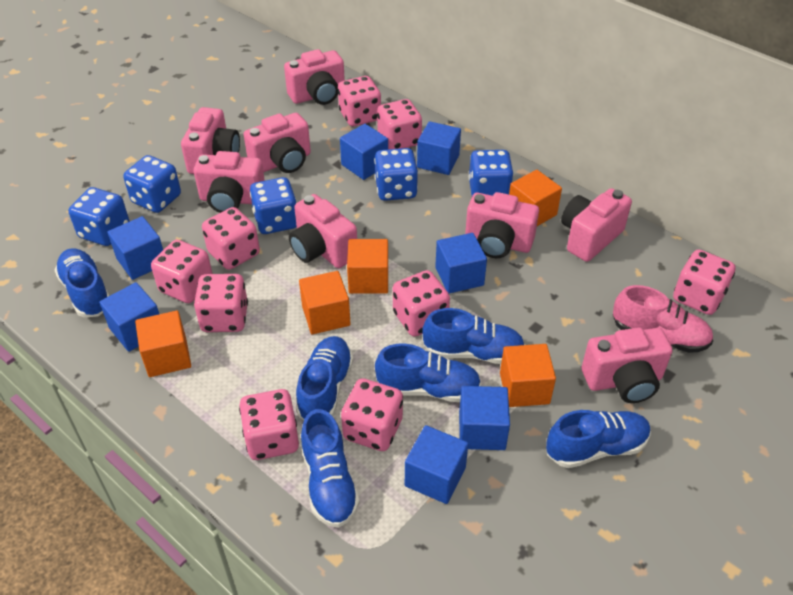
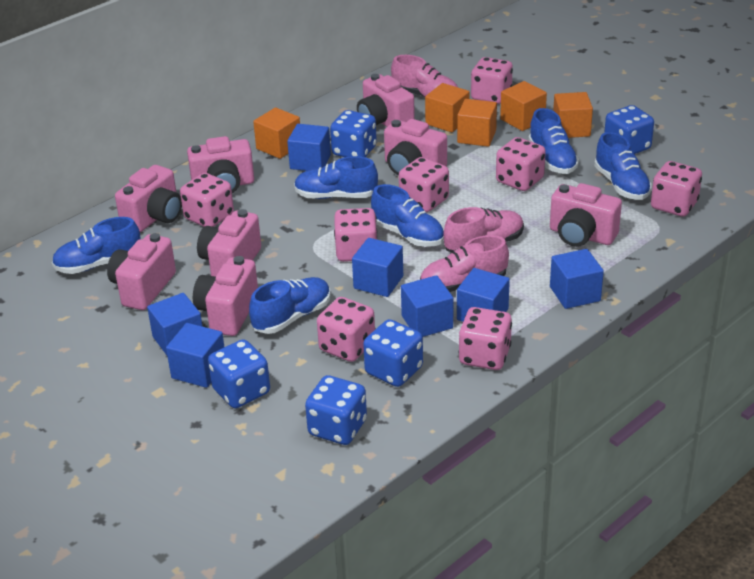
pink dice: [151,240,213,303] [194,274,248,332] [202,207,260,270] [239,389,299,460] [338,76,381,126] [341,378,403,451] [377,99,422,149] [393,270,450,337] [673,249,736,315] = 9 -> [180,173,234,227] [317,297,375,362] [334,208,377,262] [399,157,449,212] [459,307,512,370] [471,57,513,104] [496,137,546,191] [651,161,702,217] = 8
pink shoe: [613,285,713,353] = 1 -> [391,55,458,98] [420,235,509,292] [443,207,524,253] = 3

